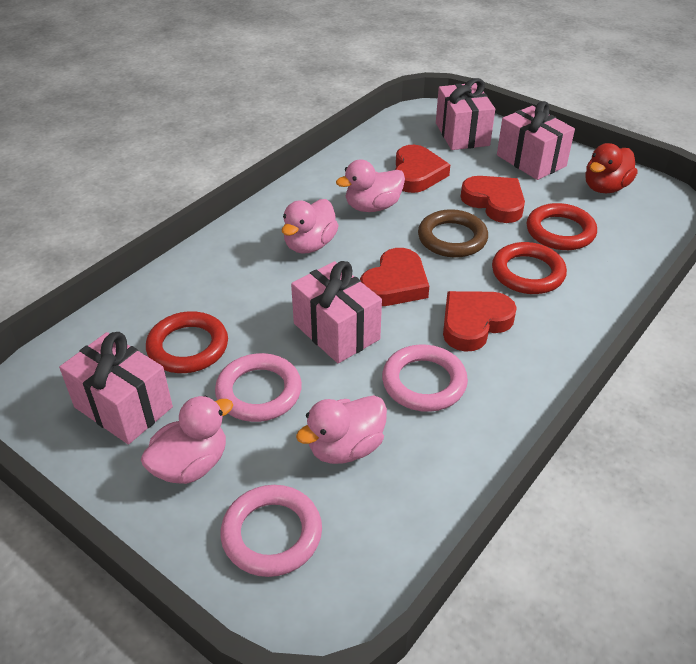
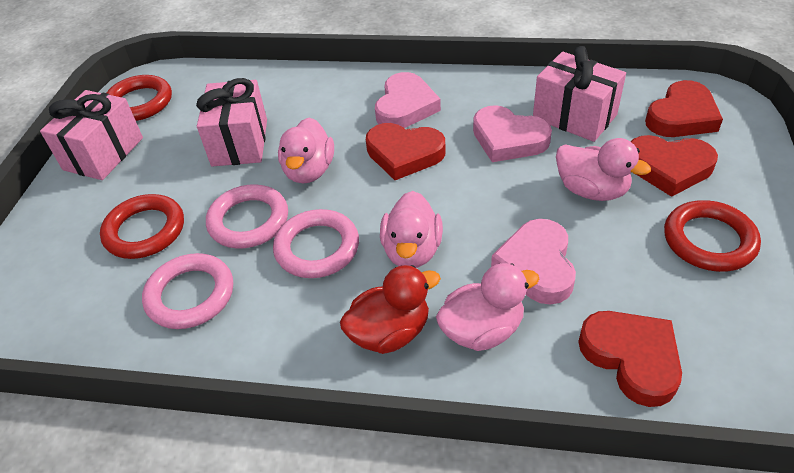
brown ring: [418,209,488,258] = 1 -> none = 0
pink gift: [59,332,173,444] [291,261,382,363] [436,78,495,150] [497,101,575,180] = 4 -> [40,90,143,180] [196,78,267,166] [533,46,626,142] = 3
pink heart: none = 0 -> [375,72,441,128] [473,105,552,162] [491,219,576,305] = 3

